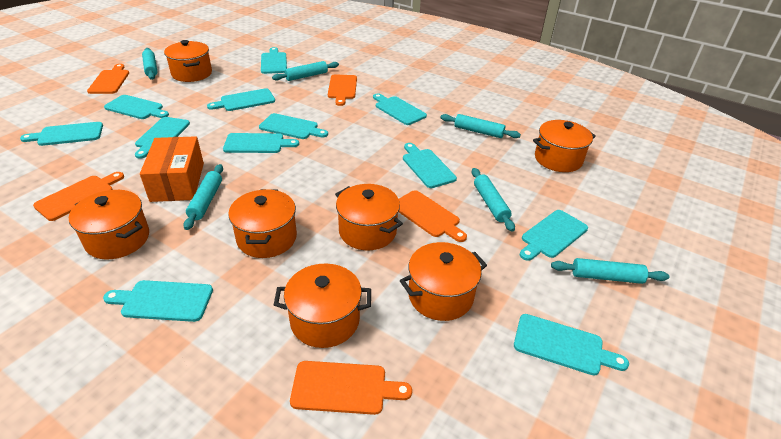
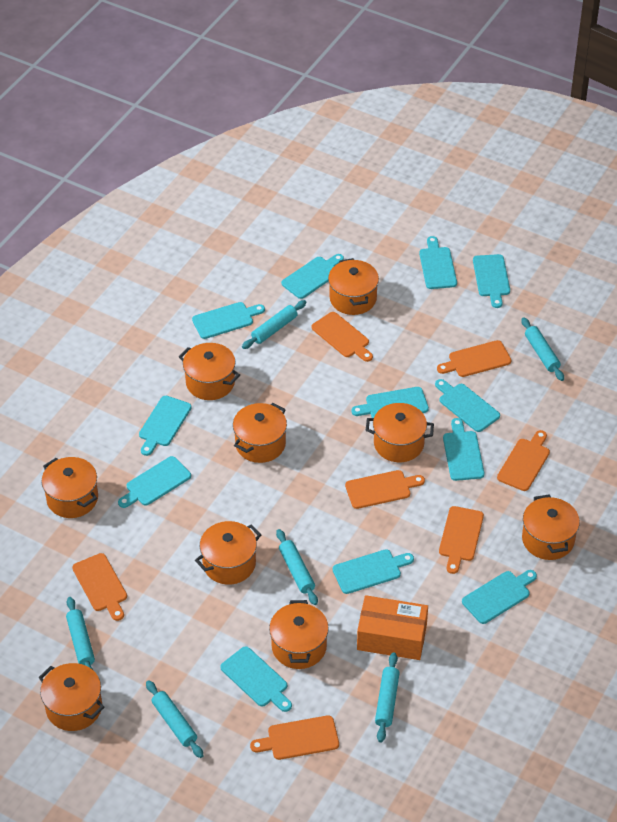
orange cutting board: [33,172,124,221] [87,64,129,94] [290,361,412,415] [328,74,357,106] [399,190,467,242] = 5 -> [72,553,127,621] [250,715,339,760] [311,312,373,362] [345,470,425,509] [437,340,511,377] [439,506,484,574] [497,430,550,491] = 7
orange pot: [69,190,149,260] [164,40,212,82] [228,189,297,258] [274,264,371,348] [335,184,403,250] [400,242,487,321] [533,120,596,172] = 7 -> [39,663,105,731] [42,457,98,518] [179,343,240,400] [195,521,261,585] [233,403,287,463] [269,600,329,669] [328,258,379,315] [366,403,434,462] [522,495,580,560] = 9

